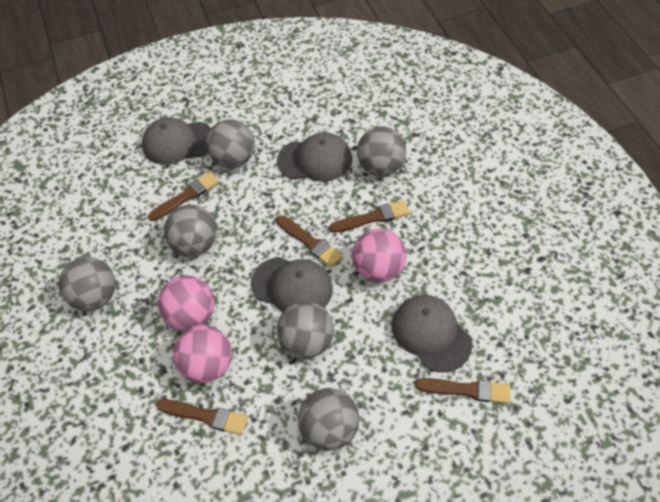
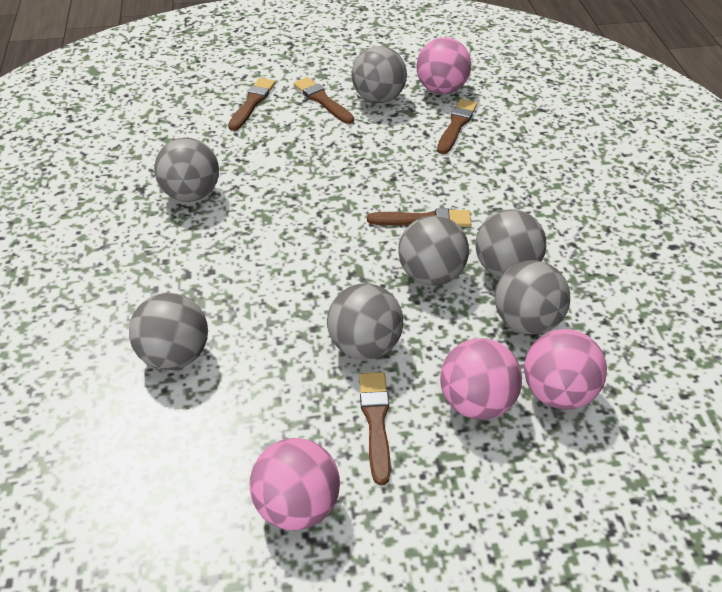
grey ball: [59,257,116,311] [164,205,217,257] [206,119,255,168] [277,301,334,359] [298,388,359,451] [357,127,406,176] = 6 -> [129,293,208,370] [154,138,219,202] [327,283,403,360] [352,46,407,103] [398,215,469,286] [475,209,546,278] [495,260,570,335] = 7
grey cap: [142,117,211,165] [251,257,333,312] [277,132,352,182] [392,295,473,372] = 4 -> none = 0
pink ball: [158,275,214,331] [173,325,232,383] [352,229,406,283] = 3 -> [250,438,340,530] [416,37,471,94] [440,338,522,420] [524,329,607,410] = 4

